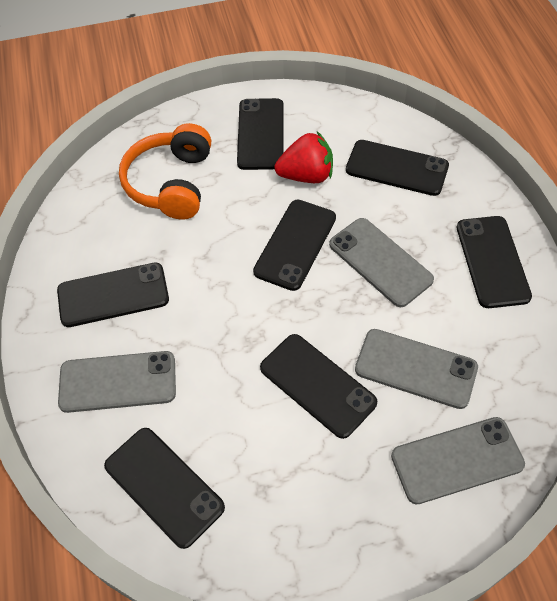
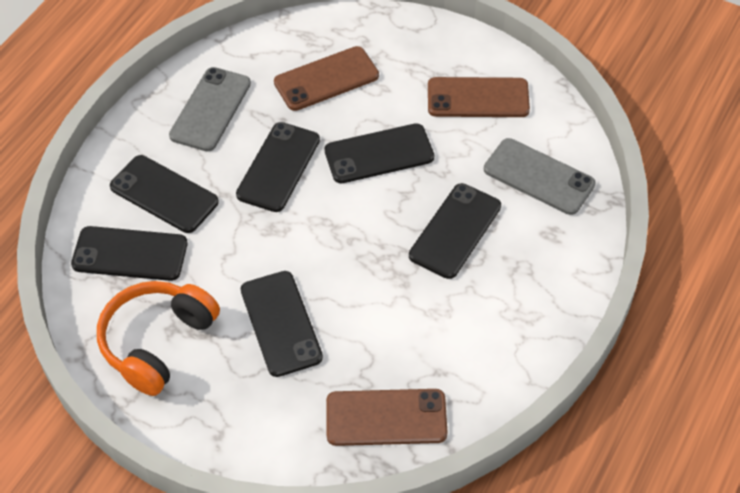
black phone: [57,262,169,327] [104,428,225,549] [237,98,284,170] [253,200,336,291] [260,334,377,439] [346,140,449,196] [457,216,532,308] = 7 -> [71,226,188,281] [110,155,219,233] [236,122,320,212] [241,271,323,377] [325,123,434,183] [409,183,501,279] = 6
brown phone: none = 0 -> [274,46,379,111] [326,389,448,446] [428,77,530,117] = 3
grey phone: [58,351,176,413] [329,218,434,307] [355,329,478,409] [391,417,525,504] = 4 -> [169,67,251,151] [484,138,595,215] = 2
red strawberry: [275,131,333,183] = 1 -> none = 0

